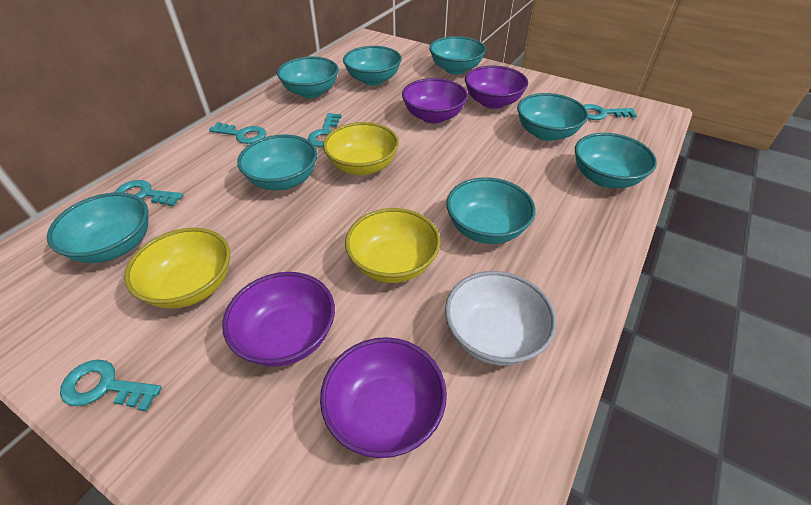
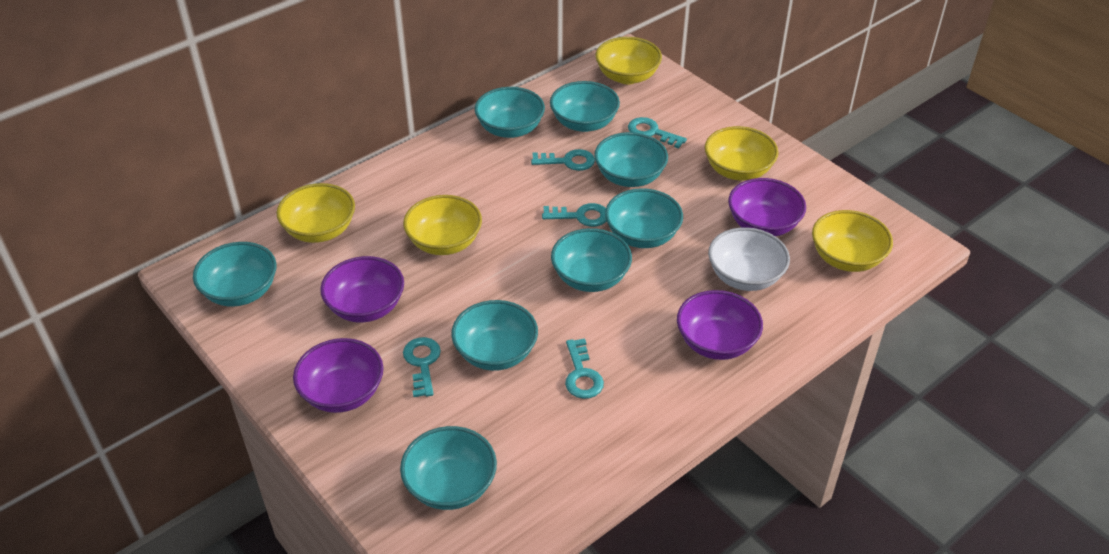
yellow bowl: [124,228,230,309] [323,122,399,175] [345,208,440,283] = 3 -> [277,183,355,243] [403,195,482,255] [595,37,662,84] [705,126,778,181] [812,210,893,272] = 5

